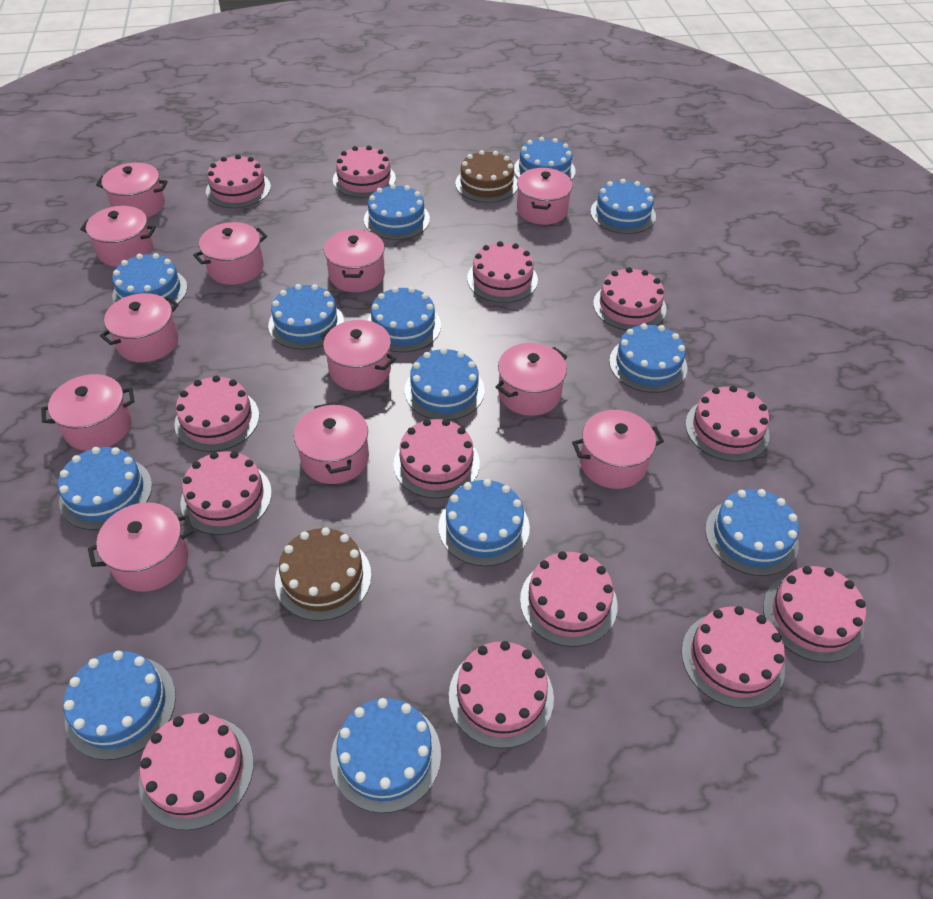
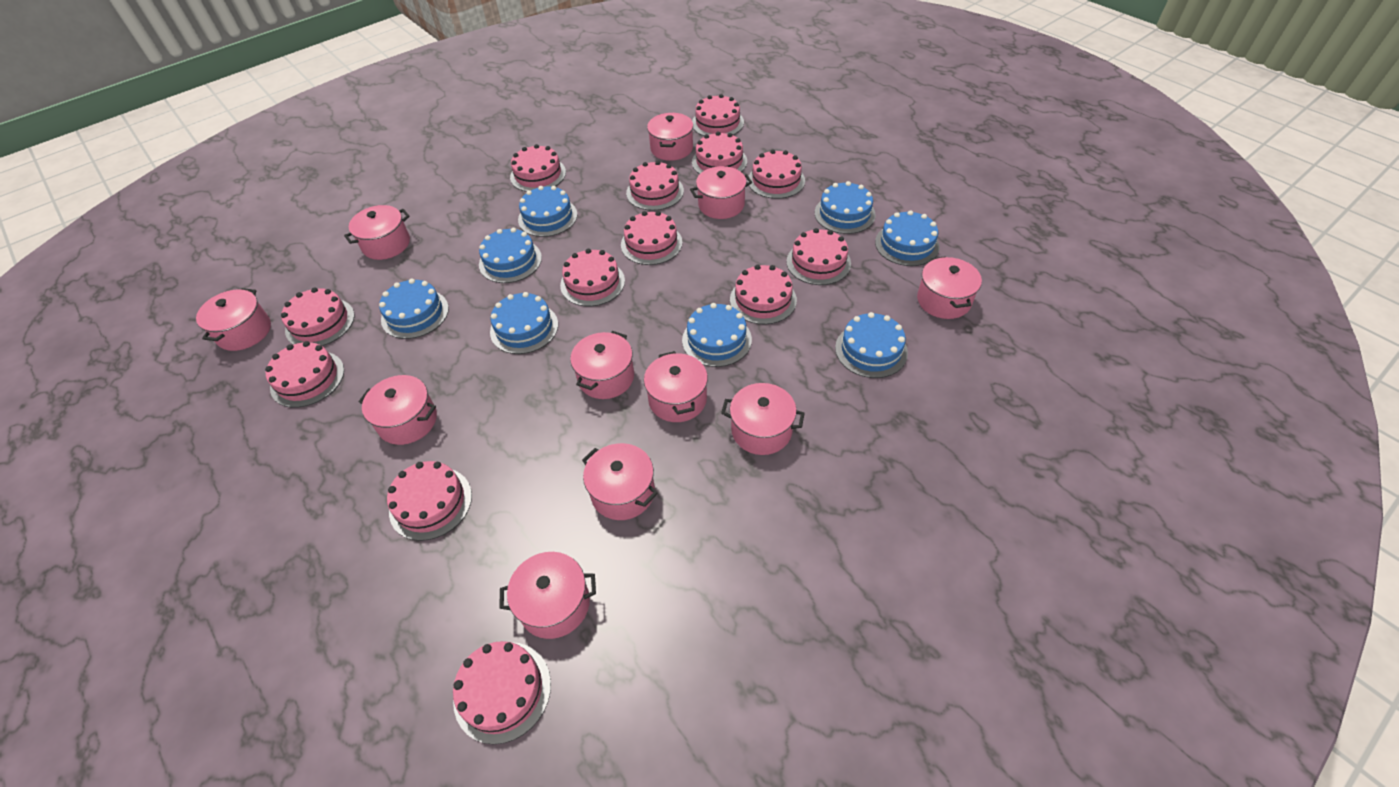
blue cake: [58,447,152,530] [63,651,176,760] [112,253,187,307] [268,284,344,350] [331,698,441,813] [364,184,430,240] [367,287,441,352] [405,348,485,420] [438,479,530,566] [514,137,576,180] [590,179,656,234] [609,323,687,393] [705,489,799,576] = 13 -> [379,279,449,339] [479,228,542,283] [490,292,558,354] [518,186,578,237] [682,303,752,367] [815,181,876,234] [835,312,908,378] [875,210,940,266] = 8
brown cake: [275,527,371,621] [455,150,518,203] = 2 -> none = 0
pink pot: [41,374,134,451] [80,206,156,267] [88,502,193,592] [96,163,168,218] [100,293,179,362] [193,222,267,285] [294,403,369,484] [320,320,396,391] [324,230,385,292] [496,343,567,416] [517,168,573,225] [572,410,664,489] = 12 -> [196,288,271,351] [344,205,410,260] [359,375,437,445] [499,552,596,639] [570,331,634,399] [582,443,658,520] [644,351,708,422] [647,113,693,161] [690,166,752,219] [721,383,805,455] [917,256,982,319] = 11

